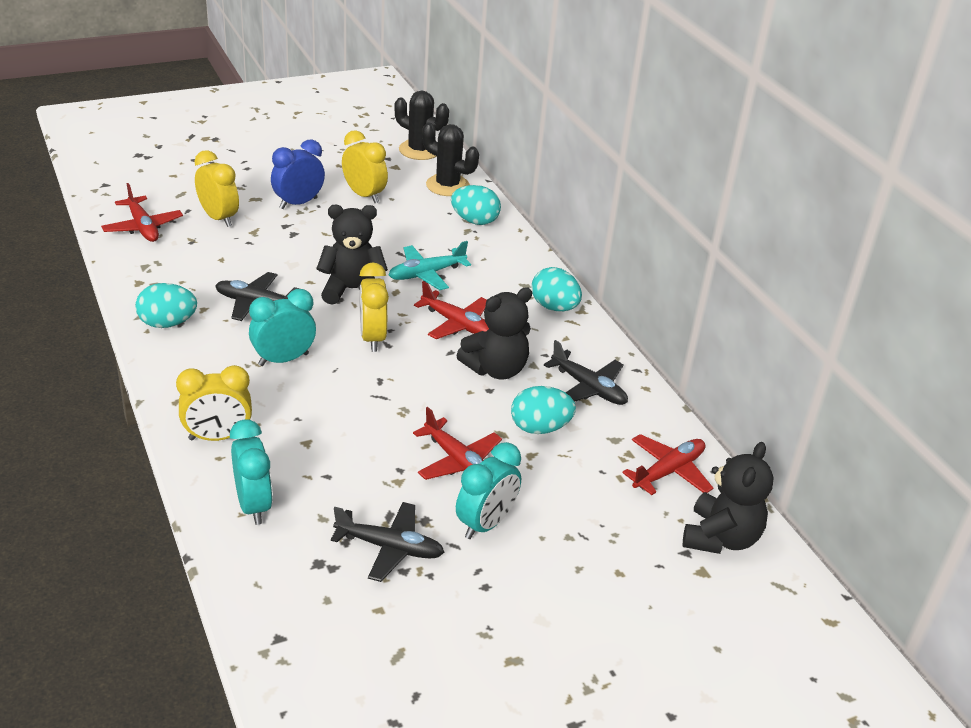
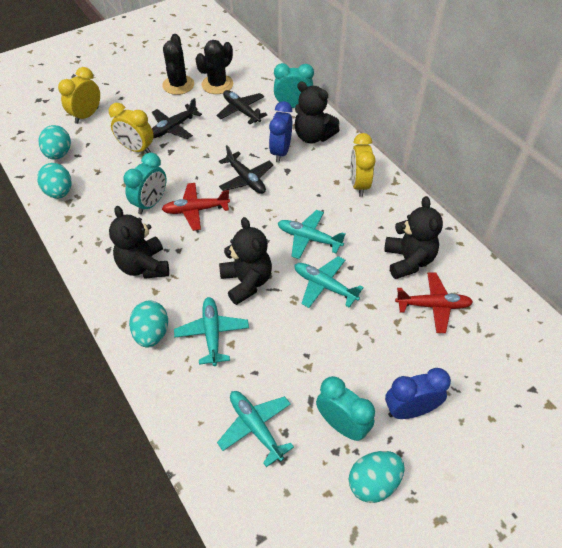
black teddy bear: [317,205,388,305] [456,287,532,379] [683,442,774,554] = 3 -> [109,206,169,279] [219,217,272,305] [295,81,340,144] [384,196,443,279] = 4
blue clock: [271,139,325,209] = 1 -> [269,101,292,163] [385,368,451,419] = 2
red plane: [101,183,183,242] [413,407,502,480] [414,281,489,339] [622,434,713,495] = 4 -> [162,183,230,231] [395,272,473,333] = 2
turquoise plane: [389,241,471,290] = 1 -> [174,297,249,366] [217,391,294,467] [278,210,346,259] [294,256,364,308] = 4
yellow clock: [176,365,252,441] [195,150,239,227] [342,130,388,203] [360,262,389,352] = 4 -> [58,67,100,124] [109,103,154,153] [351,133,376,197] = 3

